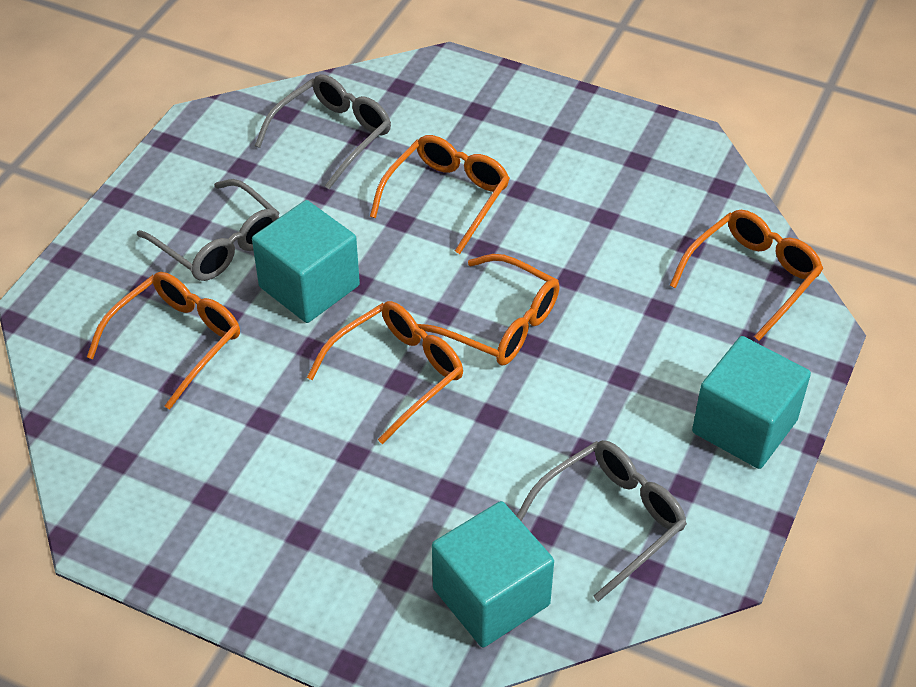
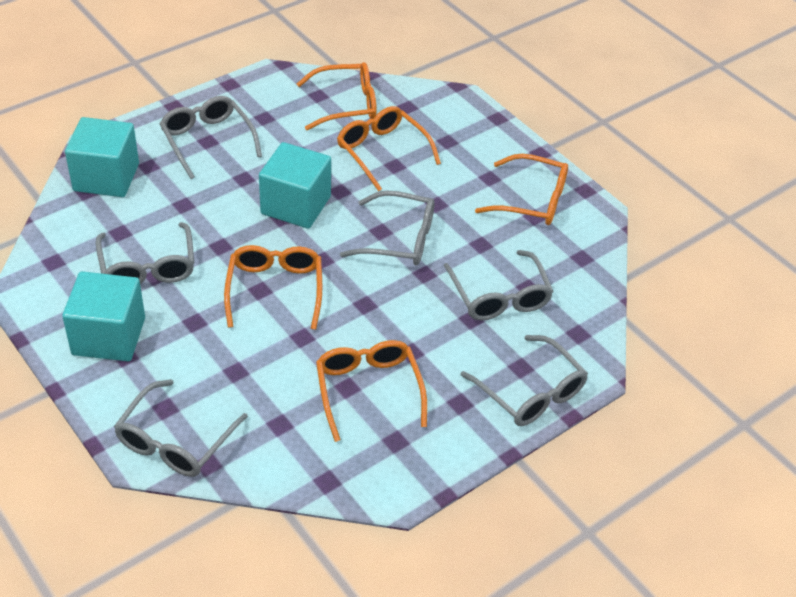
grey glasses: [137,179,279,281] [255,74,391,189] [516,440,687,602] = 3 -> [95,222,194,284] [114,379,248,477] [160,96,262,179] [340,190,435,265] [444,250,554,320] [461,335,588,426] = 6

